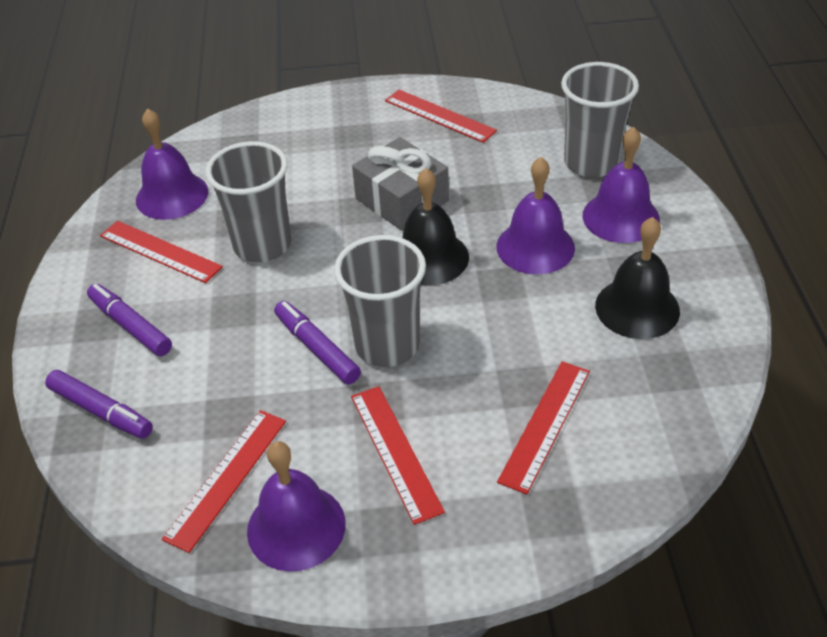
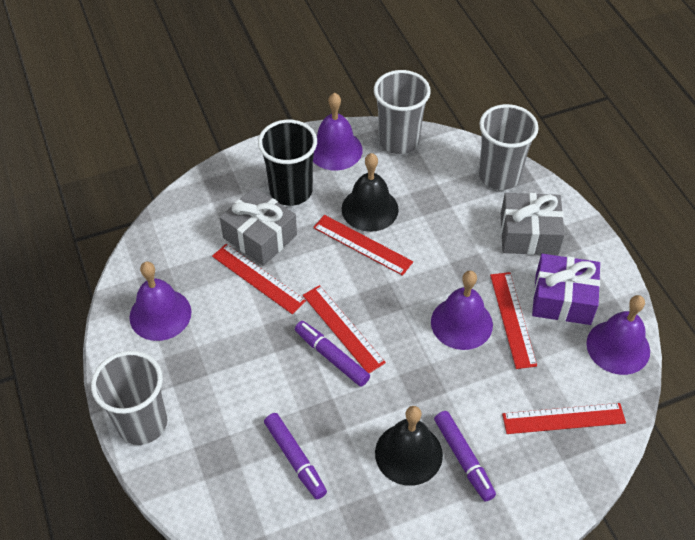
black cup: none = 0 -> [258,120,317,206] = 1
grey gift: [352,137,449,231] = 1 -> [220,187,297,266] [501,193,565,255] = 2
purple gift: none = 0 -> [532,254,600,325] = 1

